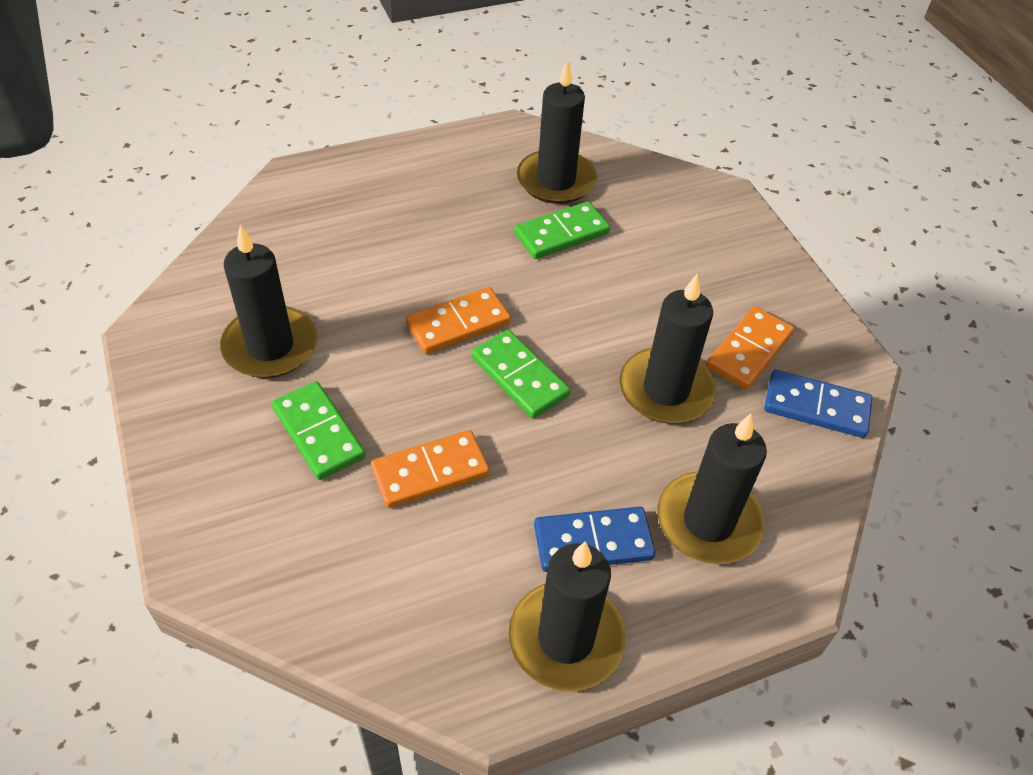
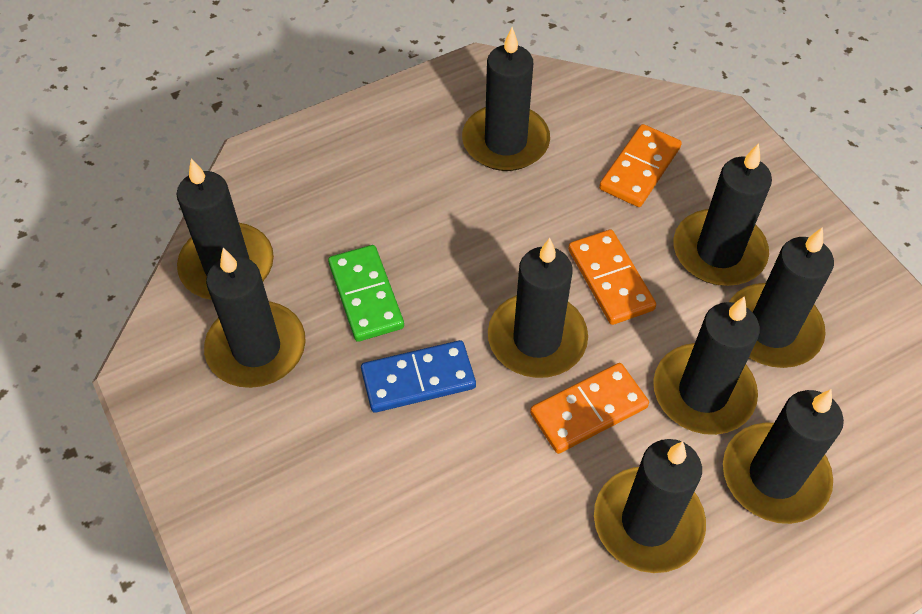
black candle: [220,225,317,378] [509,541,626,692] [517,60,597,204] [620,274,716,424] [657,414,767,564] = 5 -> [177,159,274,300] [204,248,306,388] [462,27,550,171] [488,238,588,378] [594,439,706,573] [653,296,760,435] [674,143,772,286] [723,389,844,524] [729,227,834,368] = 9
blue domino: [534,507,655,572] [764,370,872,438] = 2 -> [361,340,476,413] = 1
green domino: [272,381,366,480] [471,330,571,418] [514,201,610,259] = 3 -> [328,245,404,342] = 1

